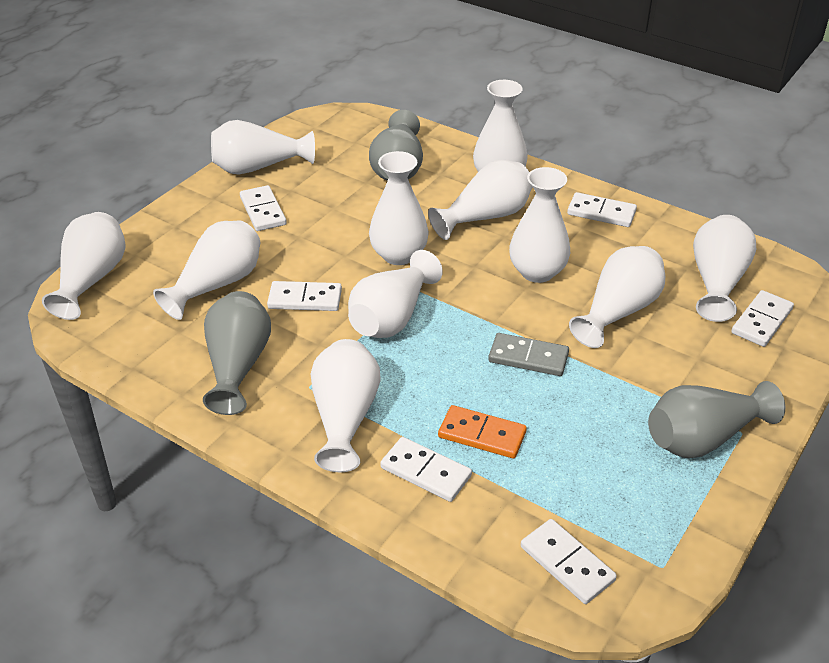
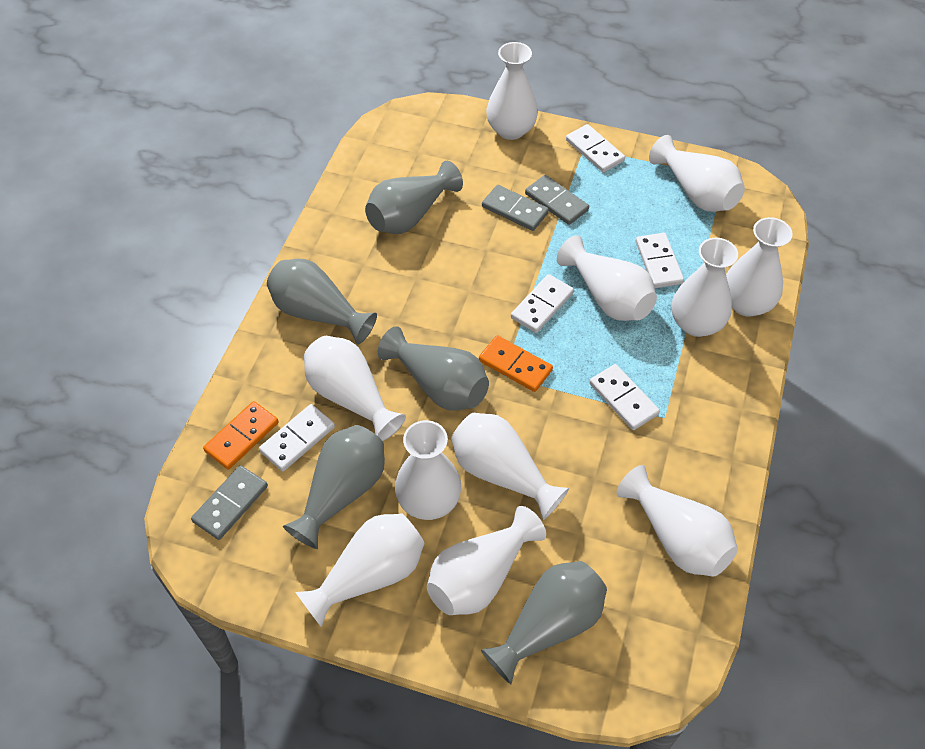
grey domino: [488,333,569,376] = 1 -> [191,465,268,540] [482,185,549,231] [525,175,589,225] = 3
grey vase: [203,291,271,415] [369,110,423,181] [648,381,785,458] = 3 -> [267,259,377,345] [283,425,385,549] [365,161,463,234] [378,326,489,411] [481,561,607,684] = 5
orange domino: [438,405,527,459] = 1 -> [203,401,279,470] [479,335,553,392] = 2
white domino: [240,185,287,231] [267,281,342,311] [380,437,472,502] [521,519,617,604] [567,192,637,227] [731,290,794,347] = 6 -> [259,404,335,471] [511,274,574,333] [566,124,625,173] [589,364,660,430] [636,233,684,288] = 5

